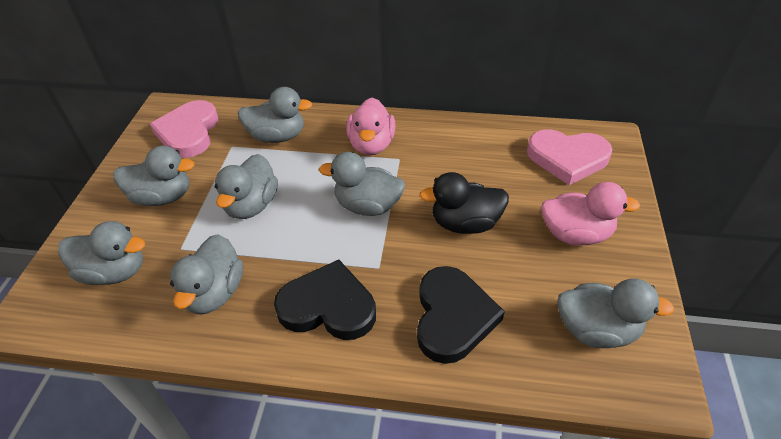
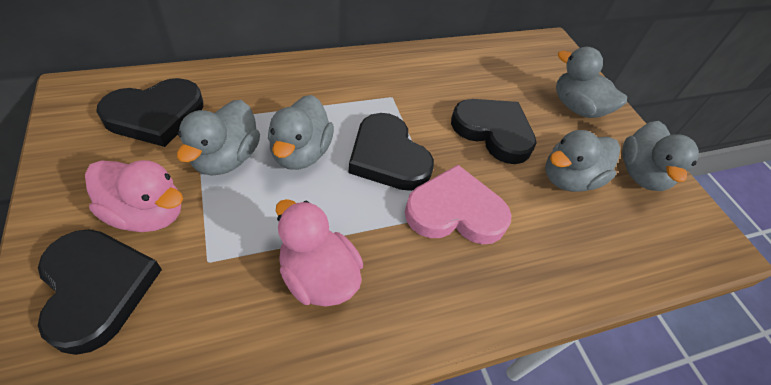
black duck: [419,172,509,234] = 1 -> none = 0
black heart: [274,260,376,340] [417,266,505,364] = 2 -> [38,229,162,355] [96,78,203,147] [349,113,434,191] [451,99,537,164] = 4
grey duck: [58,221,145,285] [114,146,195,206] [170,234,243,314] [215,154,278,219] [238,87,312,143] [319,152,405,216] [557,278,674,348] = 7 -> [177,100,260,175] [268,95,334,170] [545,130,620,192] [556,47,627,118] [622,121,699,191] = 5
pink heart: [150,100,218,158] [527,129,612,185] = 2 -> [405,165,511,244] = 1

